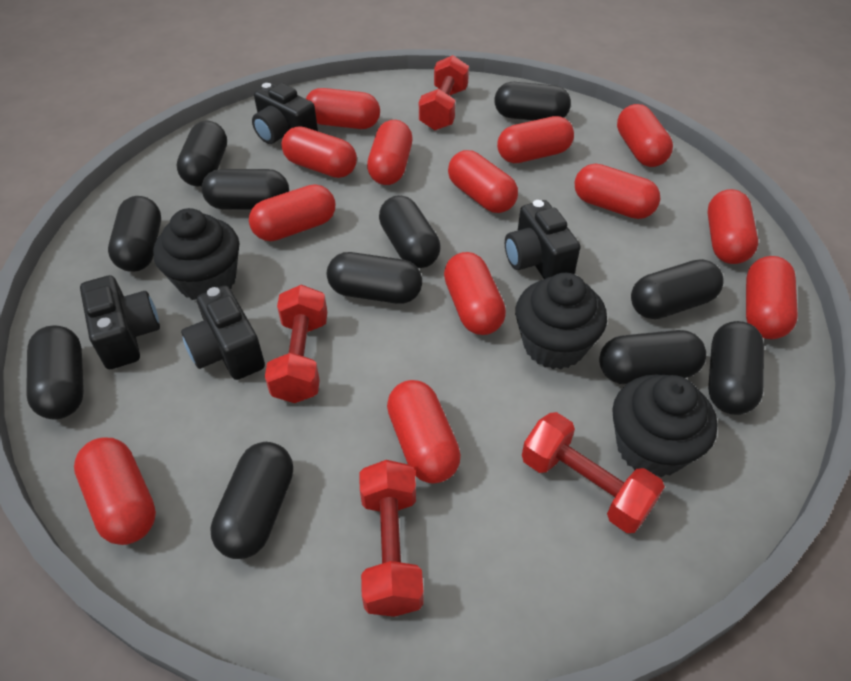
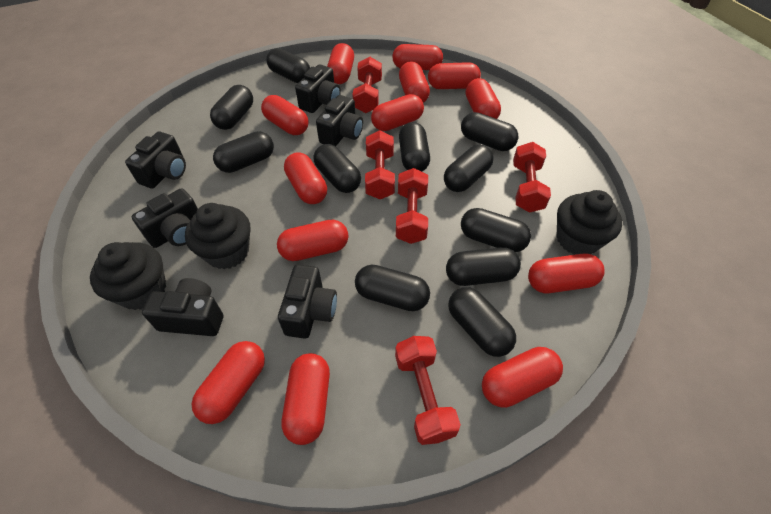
black camera: [80,275,160,369] [181,285,265,380] [252,83,318,144] [505,200,581,279] = 4 -> [125,132,186,189] [132,188,198,248] [142,278,223,336] [278,265,337,339] [295,64,341,113] [316,95,363,146] = 6
red dumbbell: [265,285,327,403] [359,460,424,617] [419,55,469,131] [522,412,665,533] = 4 -> [352,57,382,113] [365,130,395,199] [395,336,461,445] [396,168,428,244] [513,142,551,213] = 5

